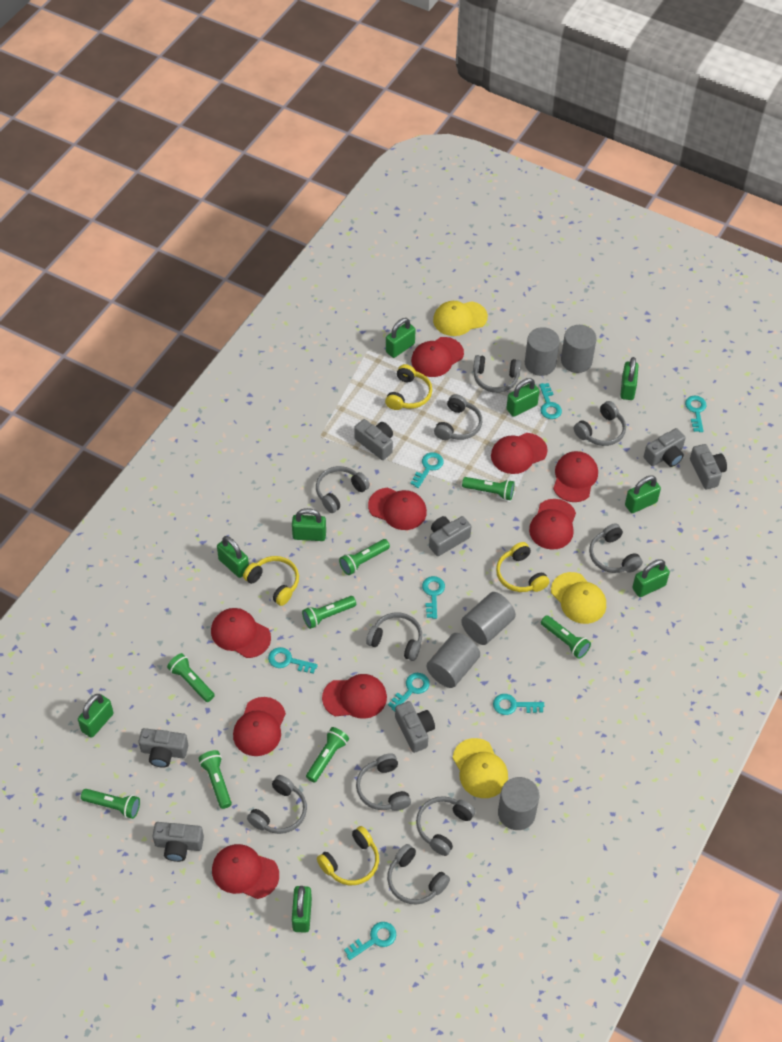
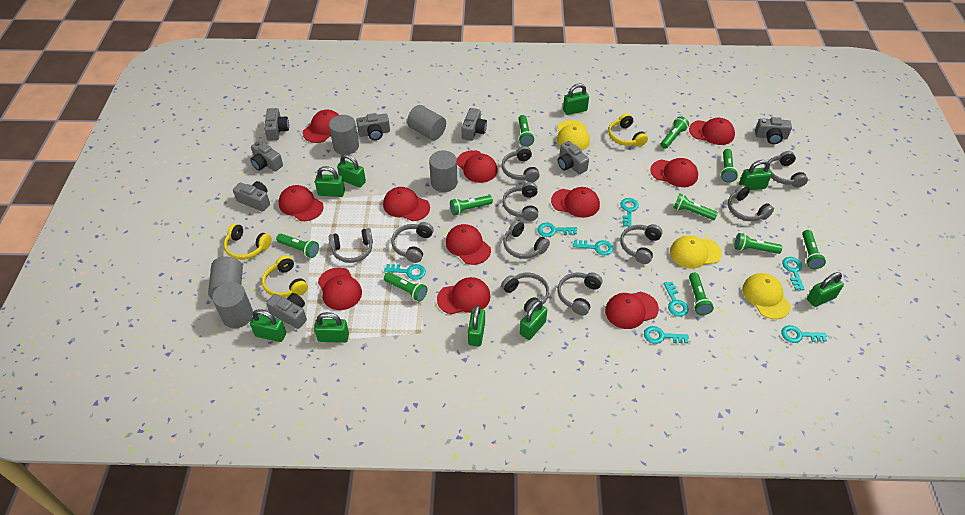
green flashlight: [81,789,140,819] [167,653,215,702] [198,750,232,809] [302,596,356,629] [306,727,349,782] [339,539,390,575] [462,477,515,500] [541,615,591,659] = 8 -> [276,234,319,258] [384,272,427,302] [450,195,493,216] [518,115,534,146] [661,116,689,149] [673,193,718,220] [689,272,714,315] [721,149,738,183] [735,233,782,254] [802,230,826,269] = 10
grey camera: [139,728,188,768] [153,822,204,862] [354,419,393,460] [395,701,435,753] [429,516,471,556] [644,428,686,467] [690,444,727,489] = 7 -> [233,181,270,211] [250,141,283,171] [264,108,289,141] [266,293,307,329] [356,113,390,140] [462,108,487,141] [558,141,589,174] [755,117,792,144] = 8
red cap: [211,608,271,658] [212,844,279,899] [233,697,286,756] [322,674,387,719] [368,488,427,530] [411,337,464,377] [491,433,548,474] [529,499,576,550] [553,451,598,502] = 9 -> [279,185,324,221] [303,110,339,143] [318,267,362,310] [383,187,430,221] [437,277,491,314] [446,224,491,265] [457,150,498,183] [551,187,600,218] [605,292,659,329] [650,158,698,187] [689,118,735,145] = 11
yellow headphones: [243,556,299,606] [317,826,379,885] [385,364,432,410] [496,542,550,592] = 4 -> [224,223,271,260] [262,255,308,297] [608,113,648,147] = 3

